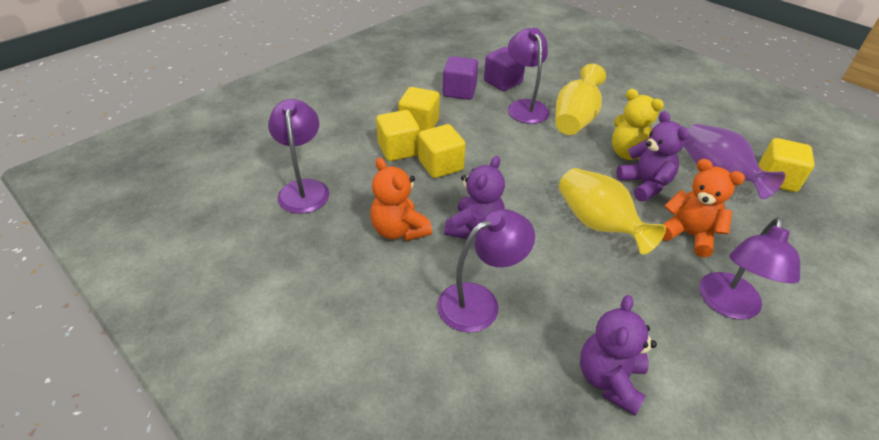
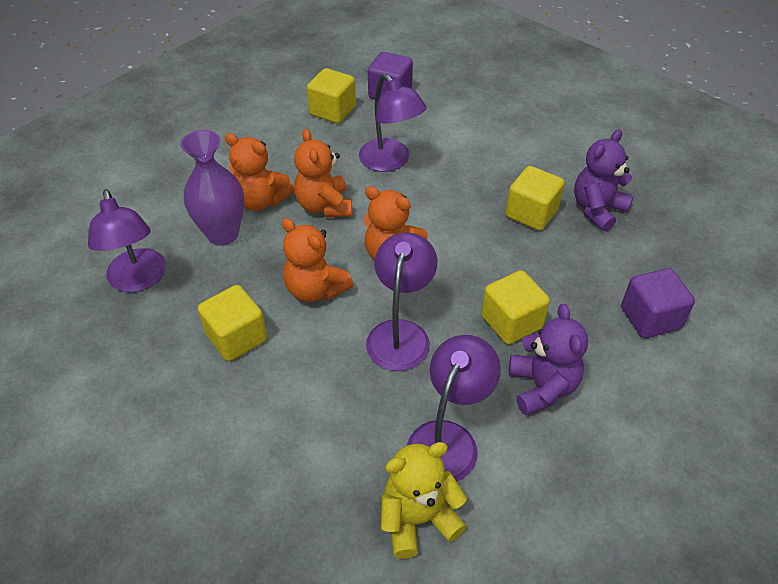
orange teddy bear: [370,158,432,241] [663,159,745,257] = 2 -> [225,133,294,211] [282,218,354,302] [294,129,352,217] [363,186,428,261] = 4
purple teddy bear: [444,156,505,239] [580,295,657,415] [616,111,689,202] = 3 -> [509,304,588,415] [574,129,634,232] = 2
yellow vase: [555,64,606,135] [559,168,666,255] = 2 -> none = 0

